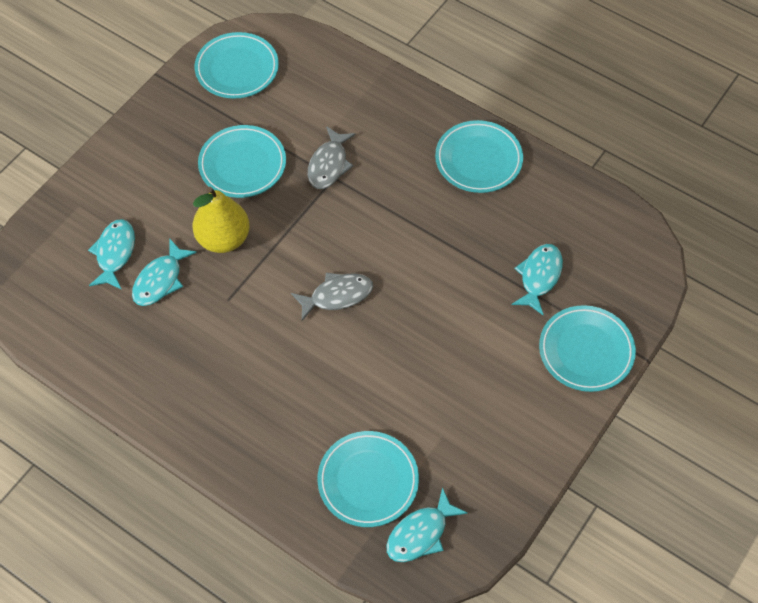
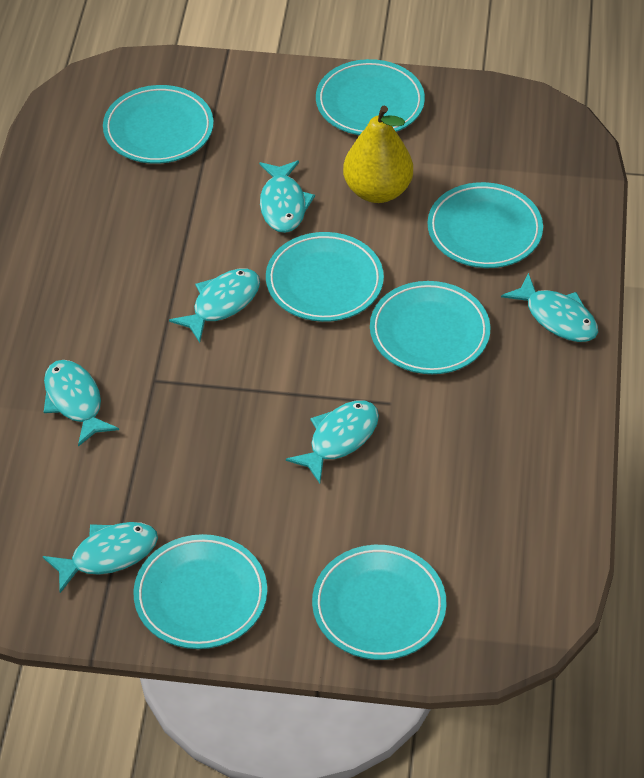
grey fish: [291,273,373,321] [308,126,356,189] = 2 -> none = 0
turquoise fish: [88,219,135,290] [132,239,197,306] [387,487,468,562] [512,244,563,315] = 4 -> [43,522,158,593] [44,360,119,447] [169,269,260,343] [259,160,315,233] [286,400,379,483] [501,273,598,342] = 6
turquoise plate: [195,32,279,99] [198,125,286,198] [317,431,419,527] [435,120,523,193] [539,305,636,392] = 5 -> [103,85,214,164] [134,534,267,649] [266,232,384,322] [312,545,446,660] [316,59,425,135] [370,281,490,374] [428,182,543,268] = 7

